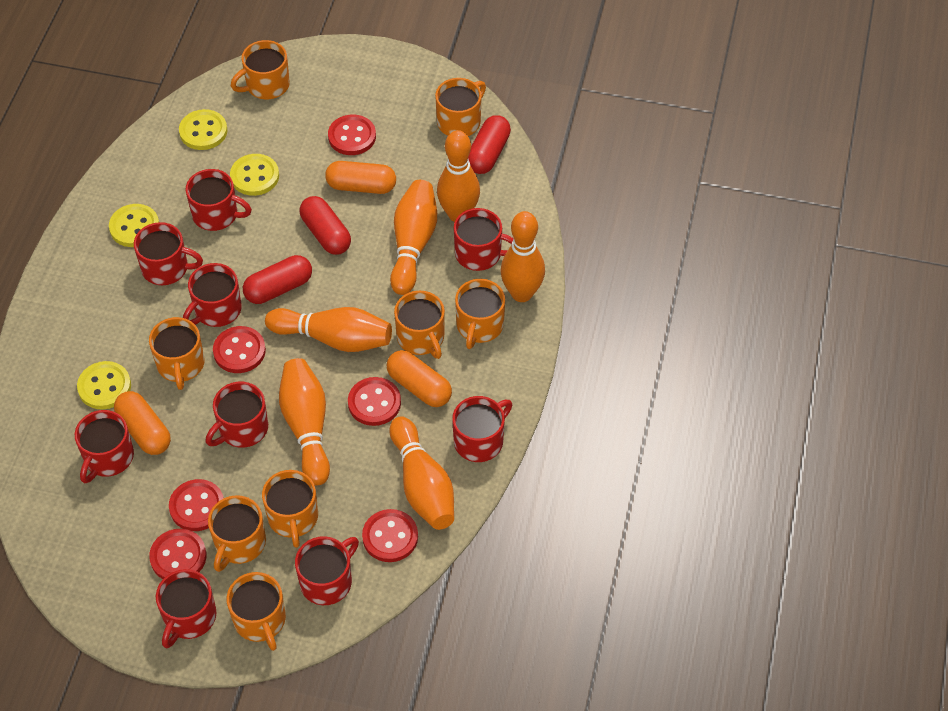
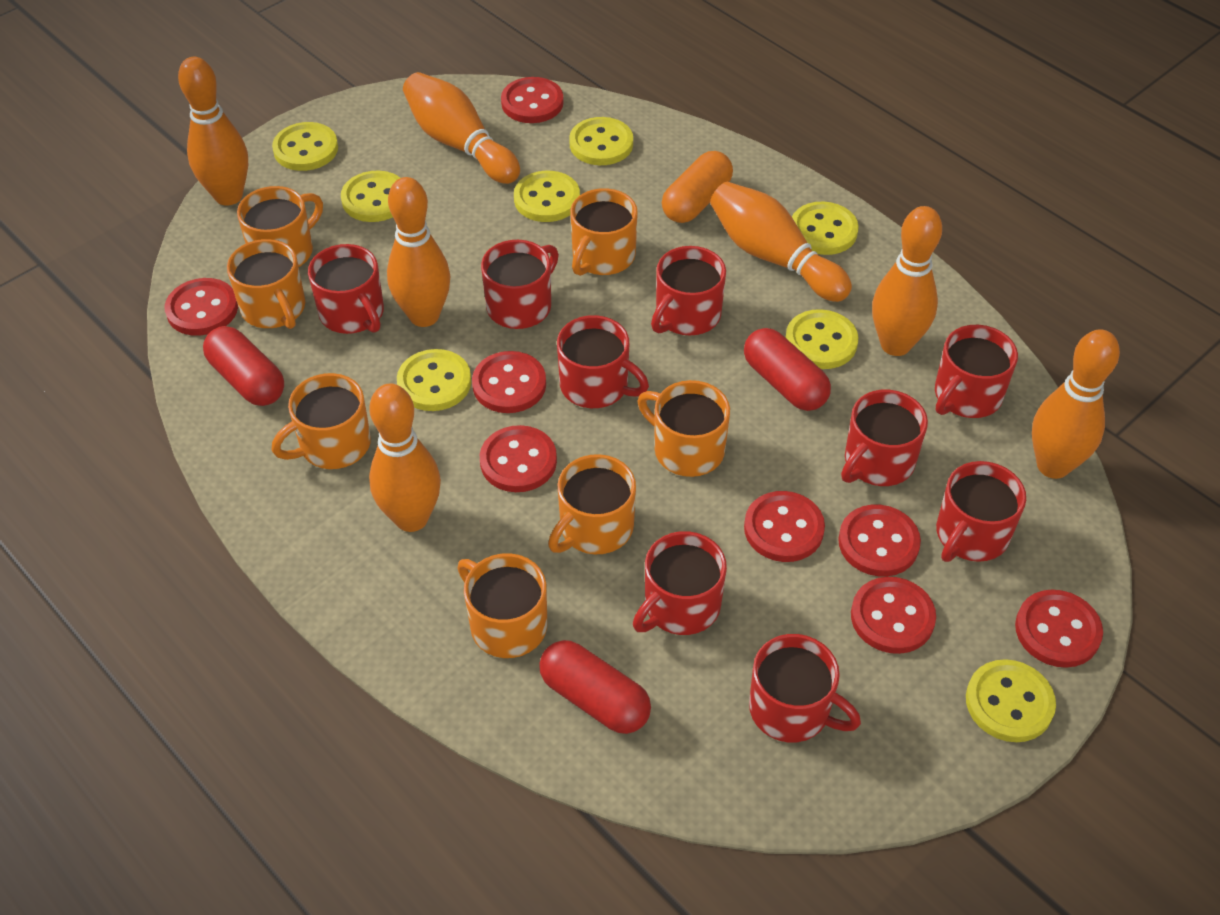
orange bowling pin: [265,307,392,352] [279,358,330,486] [390,180,437,295] [390,417,454,530] [437,130,480,222] [501,211,545,302] = 6 -> [178,57,248,206] [369,383,441,532] [387,177,451,327] [403,72,520,184] [710,182,852,302] [872,206,942,356] [1032,329,1120,479] = 7
orange capsule: [114,391,171,455] [325,161,396,194] [387,350,452,407] = 3 -> [662,151,733,223] = 1
orange mug: [149,317,205,390] [208,495,266,572] [227,572,286,651] [231,40,290,99] [262,470,318,548] [394,291,445,359] [435,78,486,136] [455,279,505,349] = 8 -> [227,239,305,329] [237,186,323,267] [271,373,371,469] [457,553,547,658] [548,454,636,554] [570,188,638,276] [638,380,730,477] = 7
red button: [149,529,207,579] [169,479,224,531] [213,326,266,373] [328,115,376,155] [348,377,401,426] [362,509,418,562] = 6 -> [165,278,238,336] [472,351,546,413] [480,425,557,492] [501,77,564,123] [744,491,825,562] [838,505,921,576] [851,577,936,654] [1015,590,1103,668] = 8
yellow button: [77,361,131,409] [109,204,159,247] [179,109,227,150] [230,154,279,196] = 4 -> [272,122,338,171] [341,171,400,222] [397,349,471,411] [514,171,580,222] [569,117,633,165] [786,309,858,369] [792,202,859,255] [966,659,1056,742] = 8

